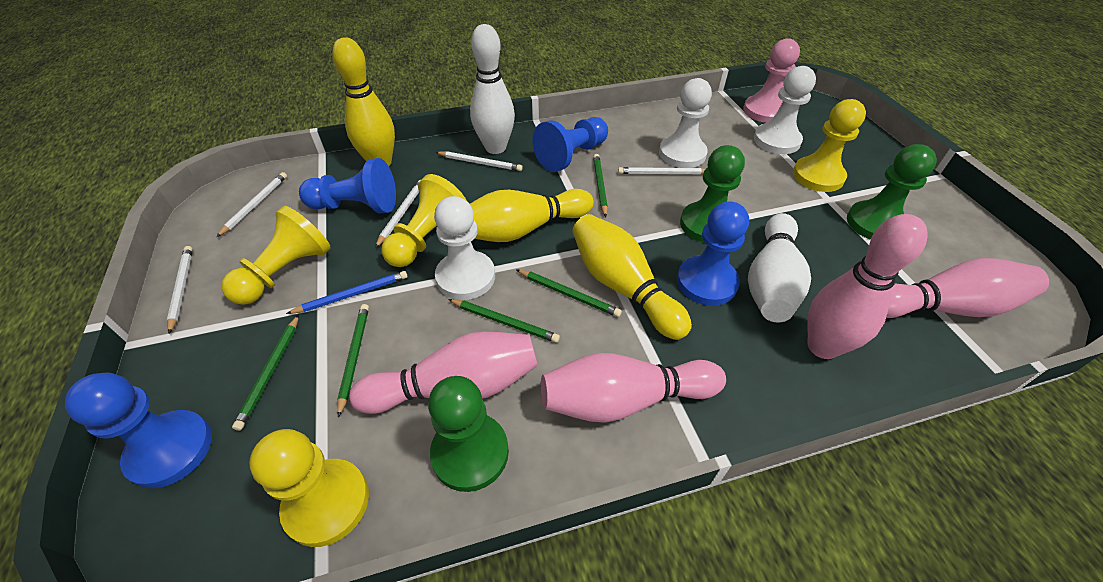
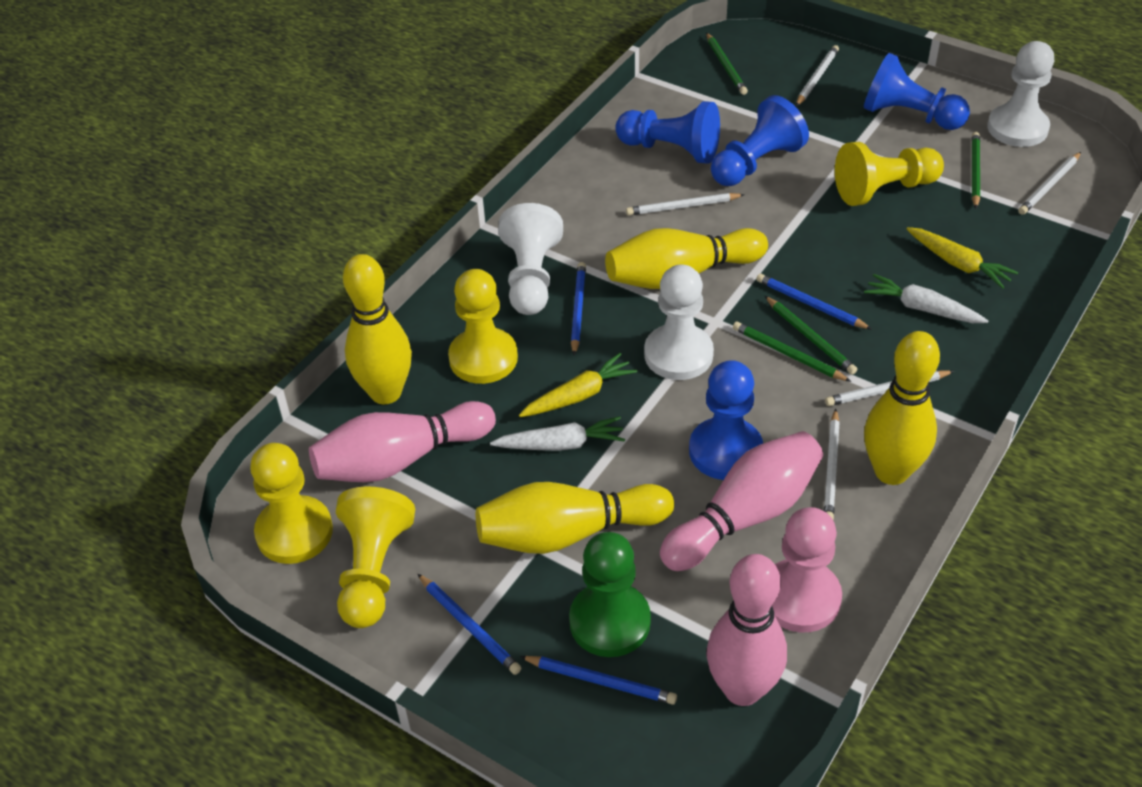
blue pencil: [286,271,408,314] = 1 -> [418,574,521,675] [520,656,677,705] [571,262,586,355] [756,273,872,330] = 4
green pawn: [428,376,509,492] [680,145,745,243] [847,144,937,240] = 3 -> [569,532,651,657] = 1
green pencil: [232,315,299,431] [337,304,369,418] [448,299,560,343] [517,270,622,317] [593,154,608,217] = 5 -> [706,33,748,95] [733,322,851,382] [765,296,858,375] [972,132,980,208] = 4
pink bowling pin: [349,331,538,414] [541,353,726,423] [807,214,928,359] [886,258,1049,318] = 4 -> [309,401,496,482] [660,431,823,571] [707,554,787,706] = 3
white bowling pin: [470,24,515,154] [748,213,811,322] = 2 -> none = 0
white carrot: none = 0 -> [490,416,625,451] [864,274,988,323] = 2
yellow bowling pin: [333,37,395,166] [470,189,594,242] [572,214,692,340] = 3 -> [343,254,412,404] [476,482,674,554] [605,228,768,289] [864,331,940,485] = 4
yellow carrot: none = 0 -> [519,353,637,417] [907,227,1018,289] = 2

